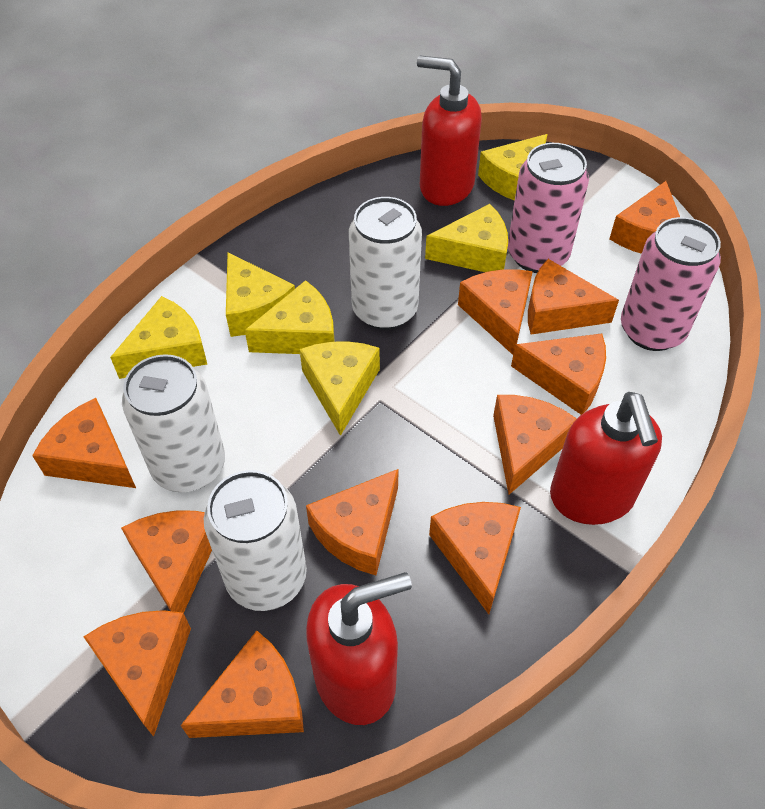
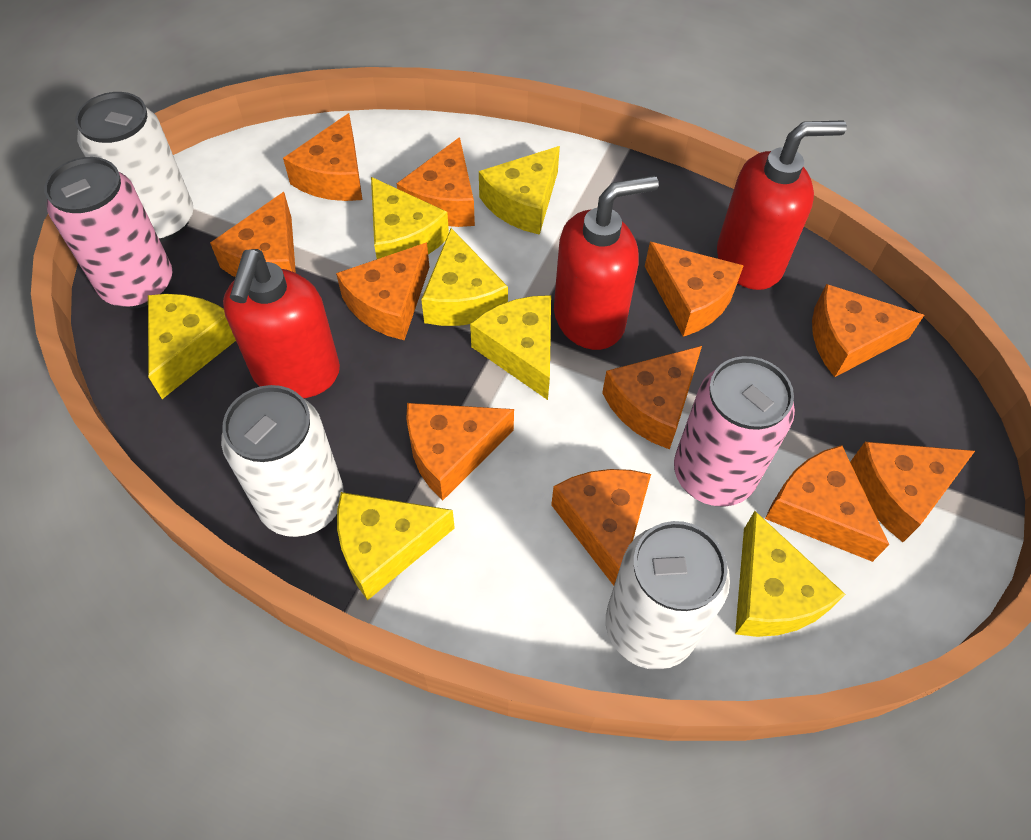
yellow cheese: [110,296,207,379] [226,252,295,337] [245,280,335,354] [300,341,380,436] [425,204,508,272] [478,134,548,201] = 6 -> [148,294,236,399] [337,492,455,600] [371,177,449,259] [421,228,508,326] [470,295,551,400] [479,146,560,235] [735,511,845,637] = 7

